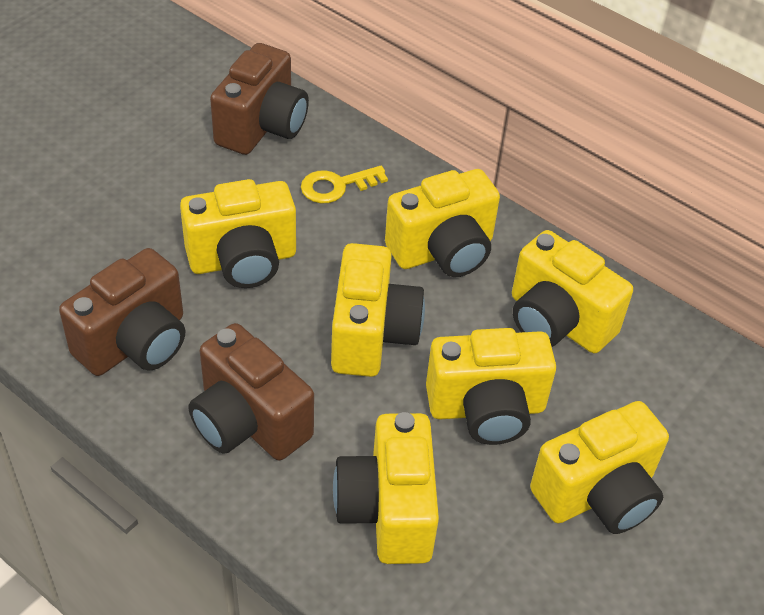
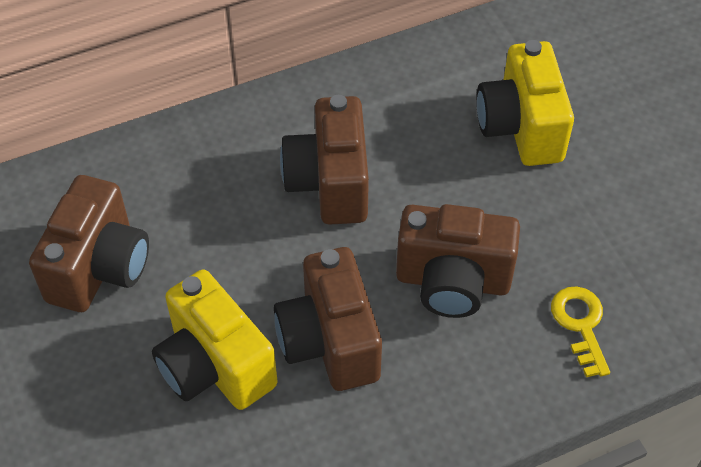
brown camera: [59,248,185,376] [188,323,314,460] [210,43,309,155] = 3 -> [29,175,149,312] [274,247,382,391] [280,95,369,225] [396,204,520,318] = 4
yellow camera: [180,179,296,288] [331,243,425,377] [333,412,439,564] [385,169,500,277] [426,328,556,445] [512,230,633,353] [530,401,669,534] = 7 -> [152,270,277,410] [476,40,574,166] = 2

